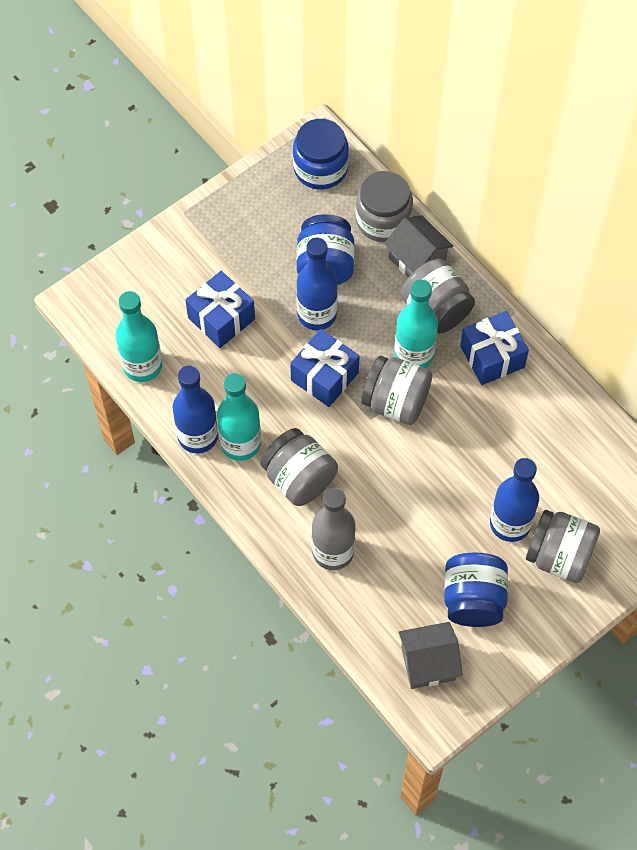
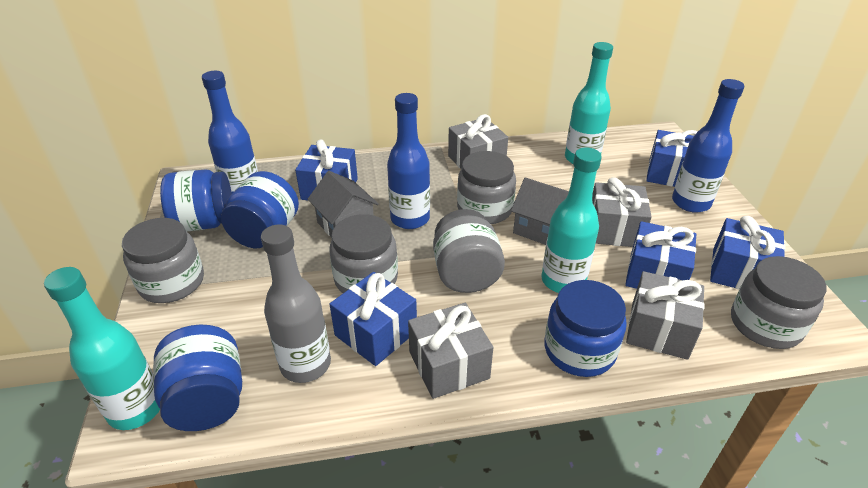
blue gift: [186,271,255,348] [290,329,360,407] [460,311,529,385] = 3 -> [295,139,358,200] [330,272,417,366] [625,221,696,289] [646,130,698,187] [710,216,785,289] = 5
blue jar: [293,119,349,190] [297,214,354,285] [444,553,508,627] = 3 -> [153,325,242,431] [160,169,232,231] [221,171,299,248] [544,280,627,377] = 4
grey gift: none = 0 -> [408,303,493,399] [448,114,508,169] [592,177,652,247] [626,271,705,360] = 4

